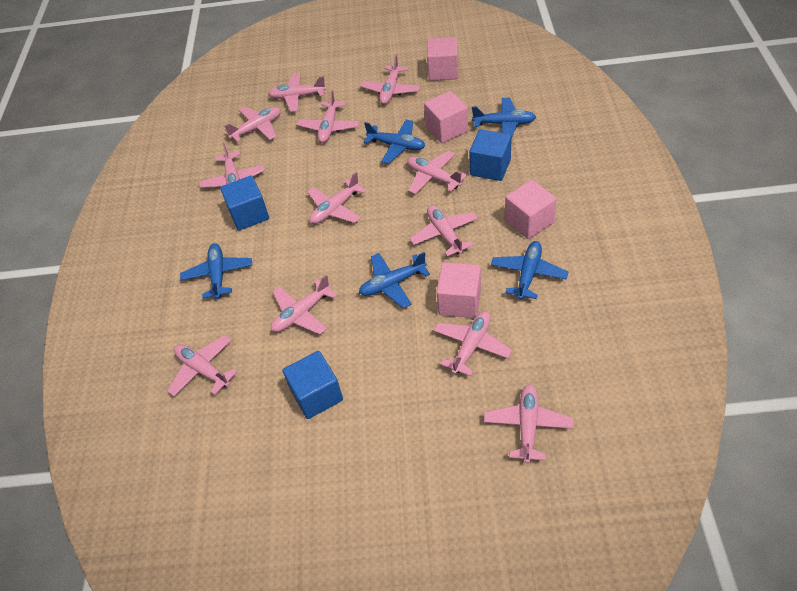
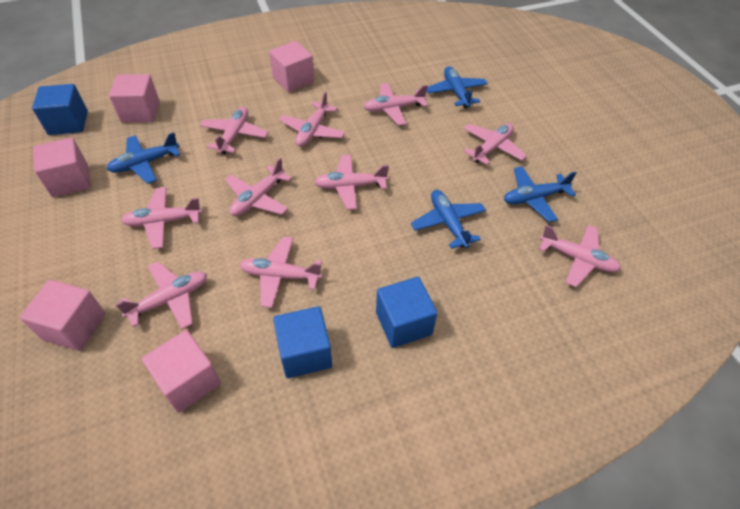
blue plane: [180,243,252,299] [359,252,430,308] [364,120,425,164] [472,98,536,136] [491,241,569,300] = 5 -> [107,132,180,184] [411,190,486,249] [427,67,488,109] [504,166,576,222] = 4
pink cube: [424,91,468,143] [427,37,459,81] [437,262,481,318] [505,180,557,239] = 4 -> [20,280,106,351] [33,138,91,197] [109,74,160,123] [142,330,221,413] [269,41,314,92] = 5
pink plane: [167,335,238,396] [199,142,265,188] [225,107,281,142] [268,73,327,112] [271,275,337,335] [297,90,359,143] [307,172,366,224] [360,55,420,104] [407,151,467,194] [410,205,478,256] [434,311,512,376] [484,384,574,464] = 12 -> [115,261,207,329] [121,187,203,249] [200,107,268,154] [225,158,292,216] [239,237,322,308] [279,91,345,147] [314,155,389,210] [364,83,428,126] [463,123,527,165] [539,225,621,287] = 10

